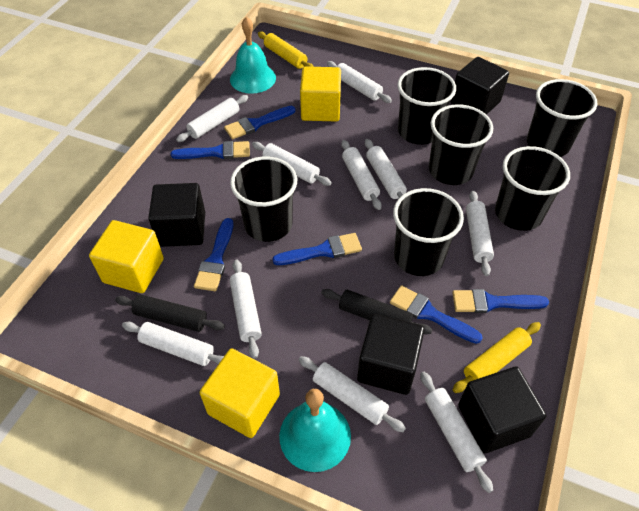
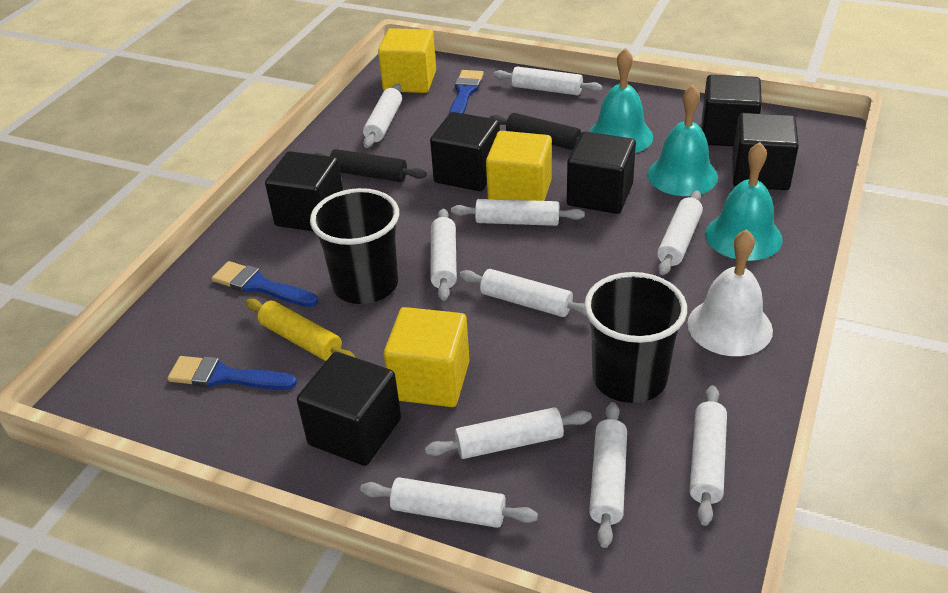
black cube: [148,183,205,247] [357,314,425,395] [451,57,509,115] [458,366,546,453] = 4 -> [265,151,343,231] [297,352,401,466] [430,112,500,191] [567,131,636,214] [701,75,762,147] [732,113,799,190] = 6
black cup: [230,156,298,242] [393,188,464,276] [397,67,456,145] [429,104,493,185] [495,146,570,231] [527,79,597,157] = 6 -> [310,188,399,304] [584,272,687,403] = 2
blue brush: [171,141,250,159] [194,218,233,291] [224,106,296,139] [272,233,362,265] [390,285,483,344] [452,289,549,313] = 6 -> [167,356,297,390] [212,261,318,307] [449,70,484,114] = 3
turquoise bell: [230,17,276,94] [279,389,351,472] = 2 -> [589,48,653,153] [647,85,718,196] [705,142,783,261] = 3
white bell: none = 0 -> [687,229,773,356] = 1
yellow rolling pin: [258,31,314,69] [452,322,541,393] = 2 -> [245,299,356,361] = 1

